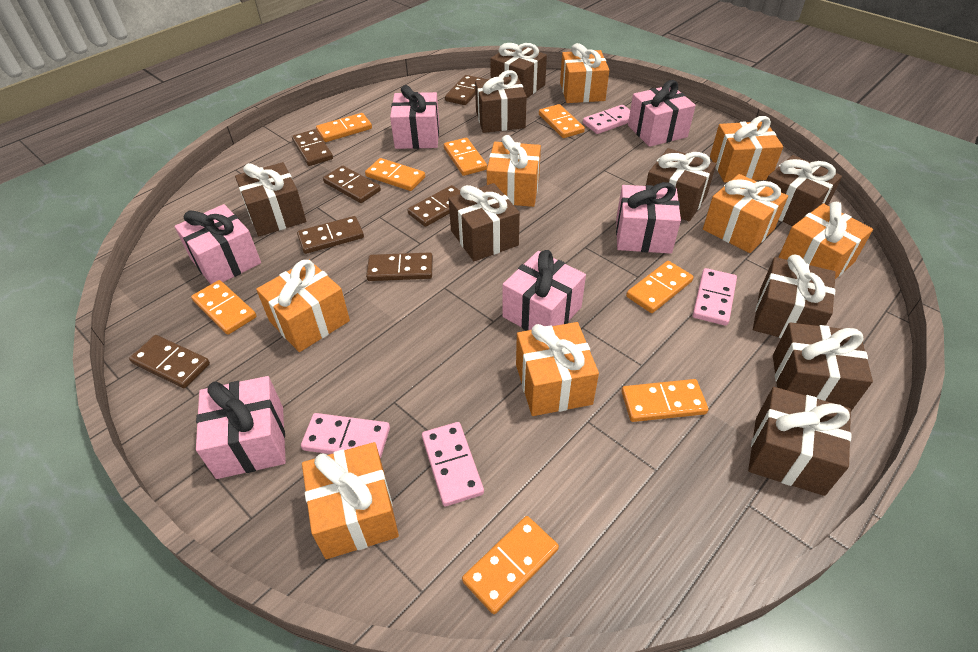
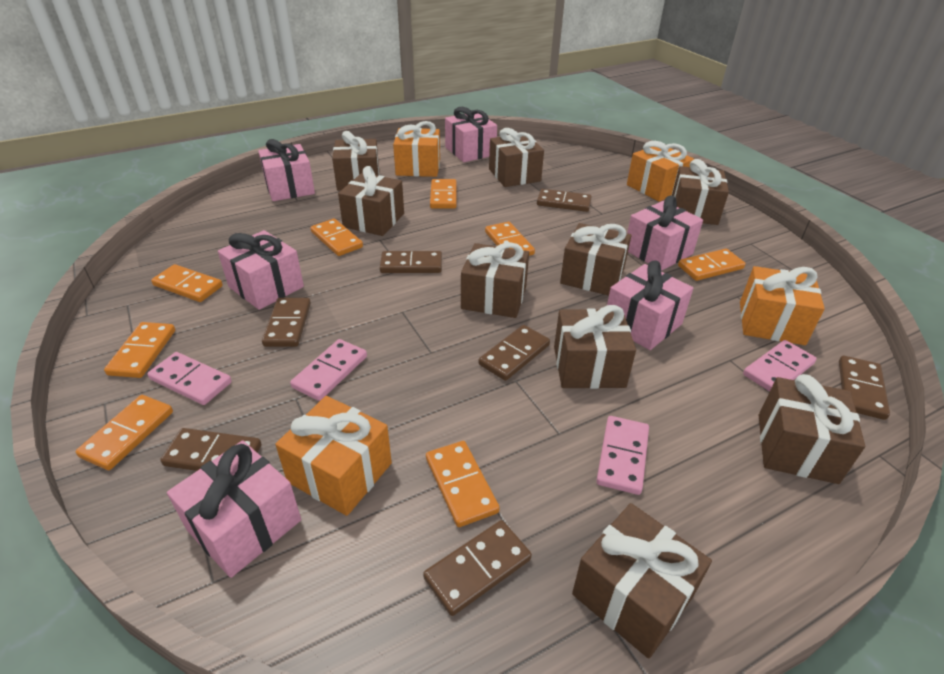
orange gift: [256,260,350,352] [302,442,399,559] [487,135,541,207] [516,322,599,416] [560,43,609,103] [703,174,788,253] [710,116,783,182] [778,202,873,279] = 8 -> [275,396,392,516] [393,121,440,177] [627,141,694,202] [740,266,825,345] = 4

